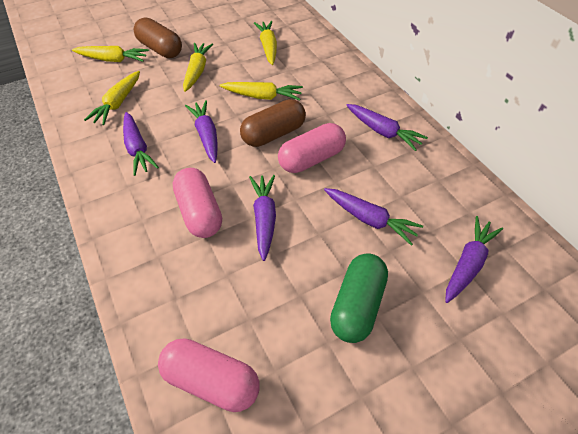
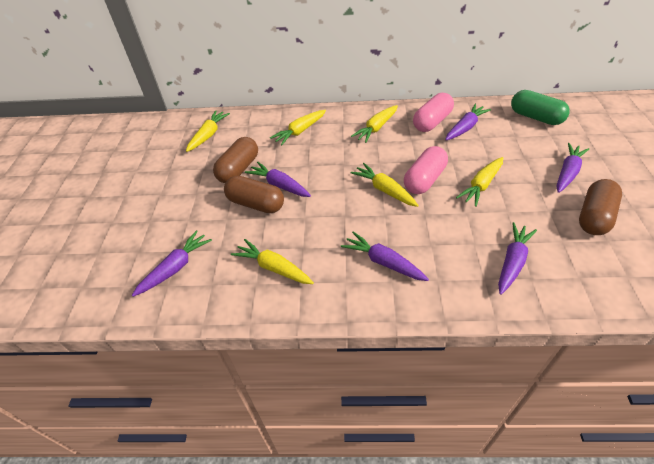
brown capsule: [134,17,182,58] [240,99,306,147] = 2 -> [213,137,258,183] [224,176,284,213] [579,179,622,235] = 3
pink capsule: [158,338,260,412] [173,168,222,238] [278,123,346,173] = 3 -> [404,146,448,194] [413,93,454,132] = 2
yellow carrot: [72,46,149,62] [84,71,140,125] [183,43,213,92] [220,82,303,101] [254,21,277,65] = 5 -> [186,110,230,152] [231,239,314,284] [270,110,326,145] [350,163,419,207] [351,105,398,143] [456,157,503,207] = 6

